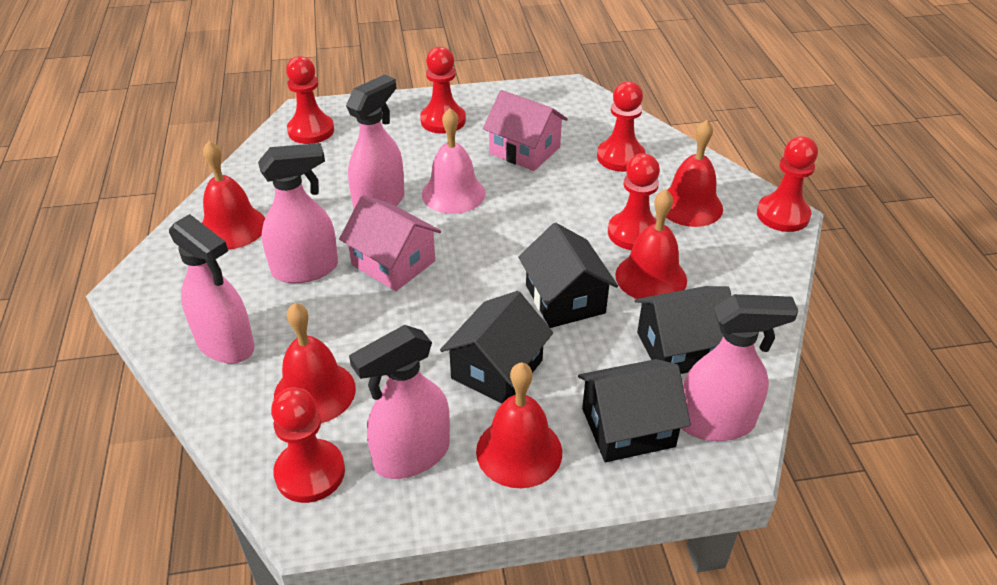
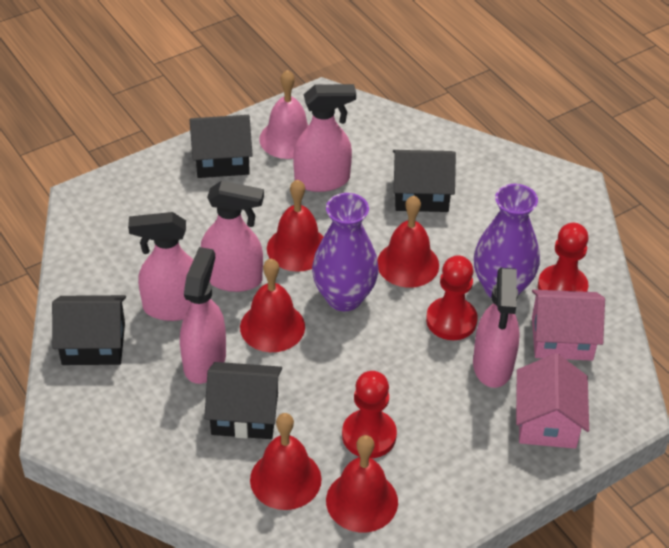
purple vase: none = 0 -> [312,193,379,311] [474,184,540,298] = 2
red pawn: [271,387,345,503] [286,56,334,144] [420,47,466,134] [597,81,646,172] [608,154,660,250] [757,136,818,232] = 6 -> [342,371,397,458] [426,255,478,340] [538,223,589,292] = 3

